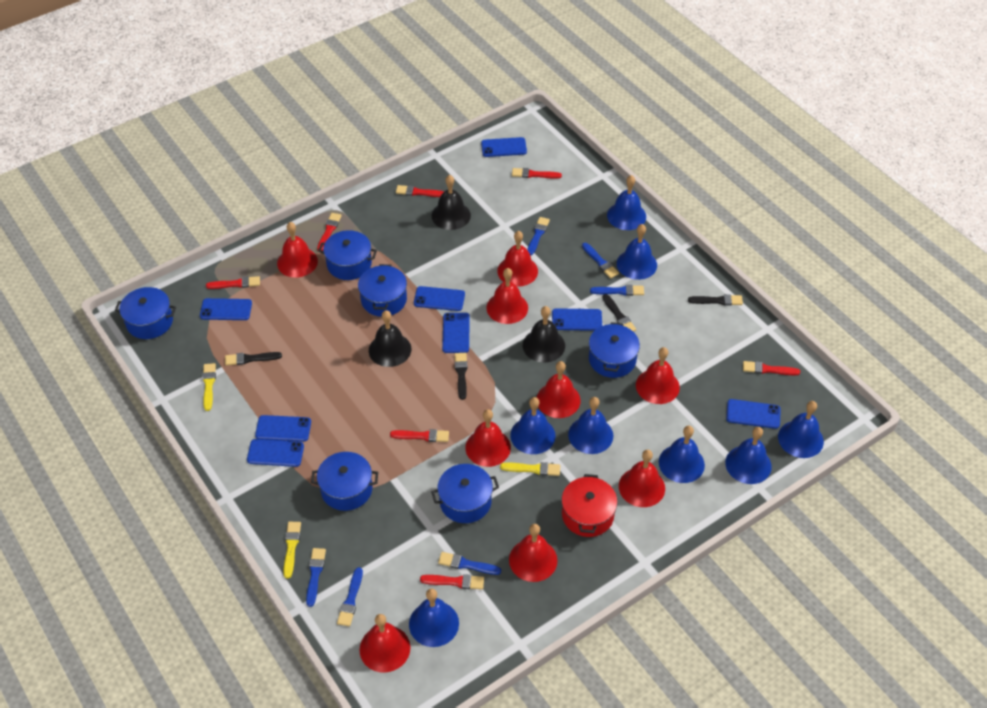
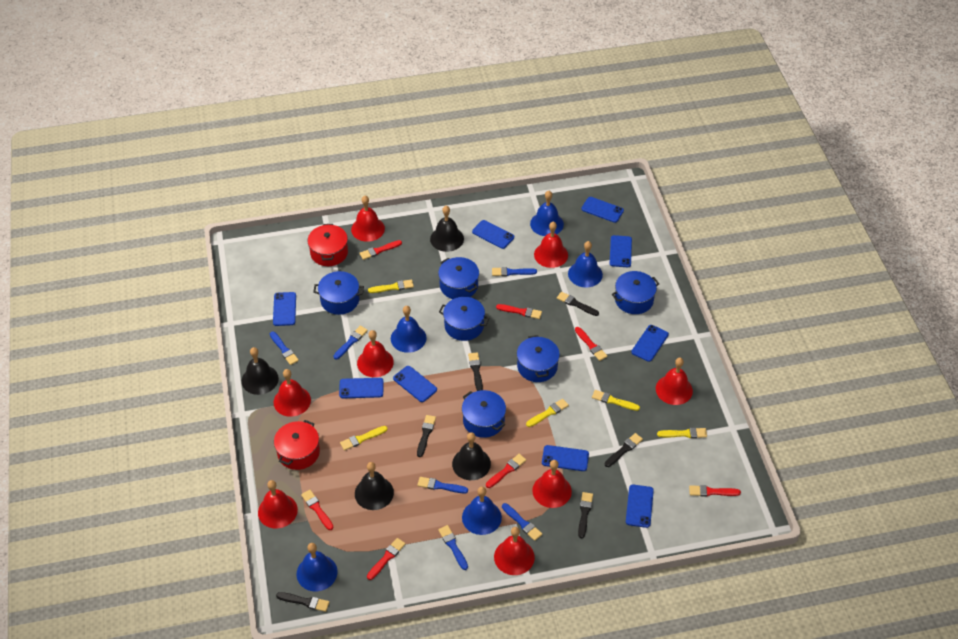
black bell: [369,310,412,367] [432,175,471,230] [523,306,565,363] = 3 -> [242,347,279,395] [355,462,394,510] [430,206,464,252] [452,432,491,480] = 4
black brush: [225,352,282,366] [455,353,467,400] [602,294,636,332] [688,294,743,306] = 4 -> [276,592,330,612] [417,415,436,457] [468,352,483,391] [557,292,599,316] [578,492,593,538] [605,433,643,467] = 6
blue bell: [409,589,459,647] [510,397,556,454] [568,397,613,454] [607,175,646,230] [617,224,657,280] [659,426,705,483] [725,427,772,484] [778,401,824,458] = 8 -> [296,543,338,591] [391,306,427,353] [462,487,502,535] [530,191,564,236] [568,241,603,287] = 5
blue phone: [200,298,252,320] [247,439,304,467] [255,415,311,442] [414,286,465,311] [442,313,470,353] [481,137,527,157] [552,308,602,331] [726,399,781,429] = 8 -> [273,292,296,326] [339,378,384,398] [393,366,437,402] [472,220,514,249] [542,445,589,471] [581,197,624,223] [610,235,632,267] [626,484,654,528] [631,325,669,362] = 9
red bell: [277,222,318,278] [359,614,410,673] [465,409,511,467] [487,268,528,324] [497,231,538,286] [509,524,558,582] [537,361,581,418] [619,450,665,507] [636,347,680,404] = 9 -> [258,480,298,529] [274,369,311,417] [351,196,385,242] [357,330,394,377] [494,527,535,575] [532,460,572,508] [534,222,568,268] [656,358,693,405] = 8
red pot: [561,474,617,537] = 1 -> [274,420,320,470] [307,224,348,266] = 2
yellow brush: [202,363,216,411] [283,522,301,579] [500,462,560,476] = 3 -> [340,426,388,451] [368,279,414,293] [526,399,569,427] [592,390,640,411] [657,428,707,438] = 5

